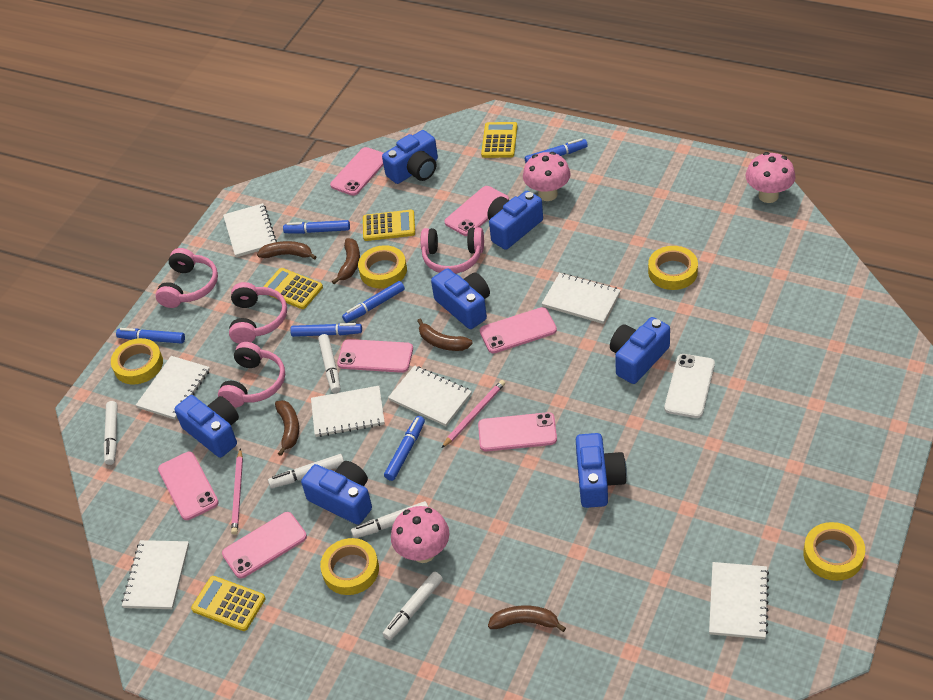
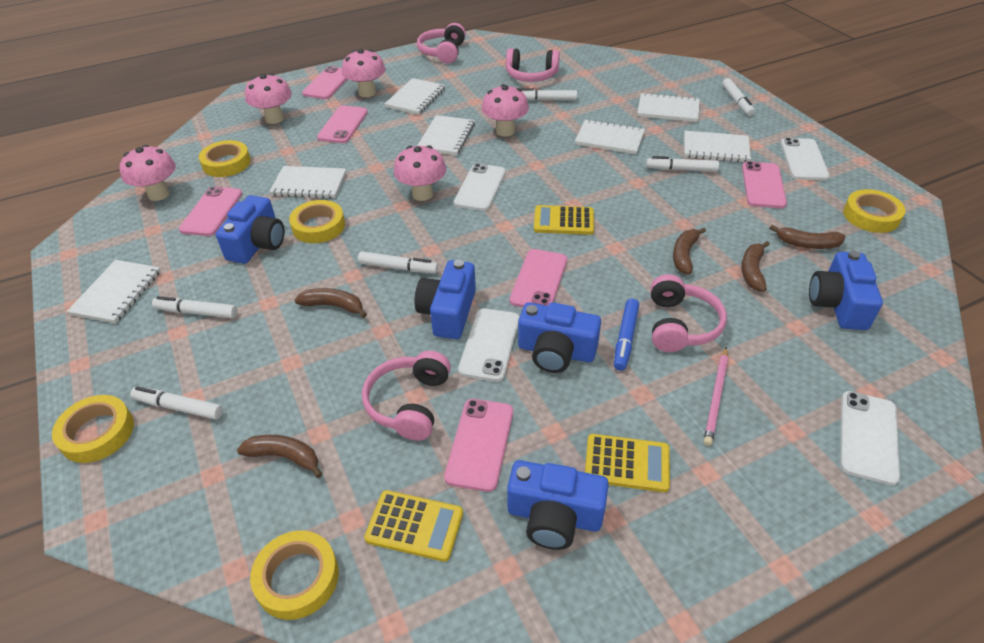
blue camera: [174,395,239,458] [301,461,372,525] [382,130,438,184] [431,268,490,329] [487,191,543,250] [576,433,627,508] [610,317,670,384] = 7 -> [216,195,284,264] [415,260,476,339] [507,460,609,550] [518,302,601,373] [809,250,883,330] = 5
blue marker: [116,328,185,344] [283,220,350,234] [290,323,362,337] [342,281,405,323] [384,416,425,481] [525,138,588,163] = 6 -> [614,299,639,371] = 1
pink mushroom: [391,506,449,563] [523,152,571,201] [746,152,795,203] = 3 -> [120,145,176,201] [245,73,292,124] [342,49,385,97] [394,145,446,201] [482,84,529,136] = 5
pink pencil: [231,448,243,535] [442,380,505,448] = 2 -> [704,347,728,446] = 1
pink phone: [158,452,219,520] [222,512,307,579] [330,147,384,196] [337,339,413,373] [444,186,509,236] [478,412,557,452] [480,307,557,353] = 7 -> [179,186,242,236] [302,66,347,99] [317,105,368,143] [444,399,513,492] [510,249,567,307] [742,161,787,208] = 6
white marker: [104,401,118,465] [268,454,344,488] [318,334,341,393] [351,501,428,538] [383,571,443,640] = 5 -> [130,386,223,420] [152,296,237,318] [358,251,438,273] [520,88,577,101] [646,156,719,172] [722,78,755,116] = 6
white phone: [664,354,715,418] = 1 -> [454,163,506,211] [458,308,520,382] [781,137,830,181] [840,391,900,485] = 4
yellow calculator: [191,576,265,631] [263,268,323,309] [363,210,415,241] [481,122,517,158] = 4 -> [364,490,463,562] [534,205,594,235] [585,434,670,492] = 3

